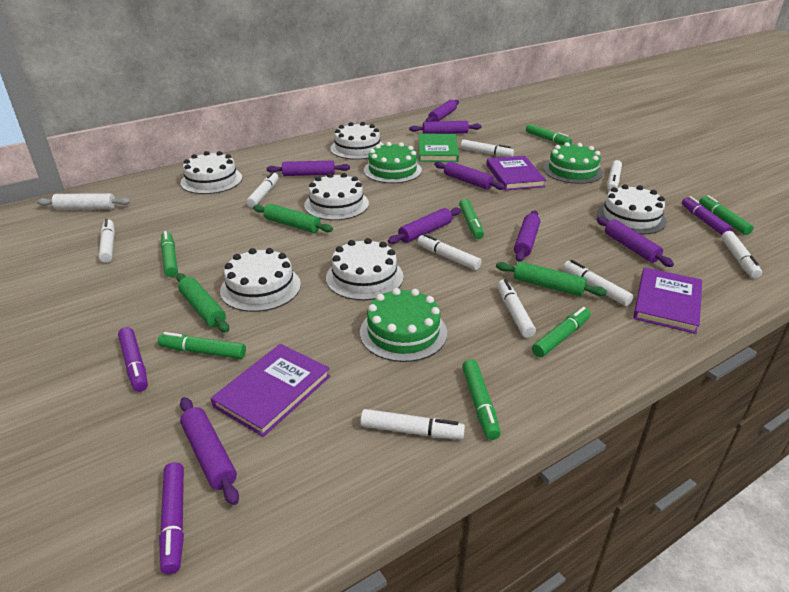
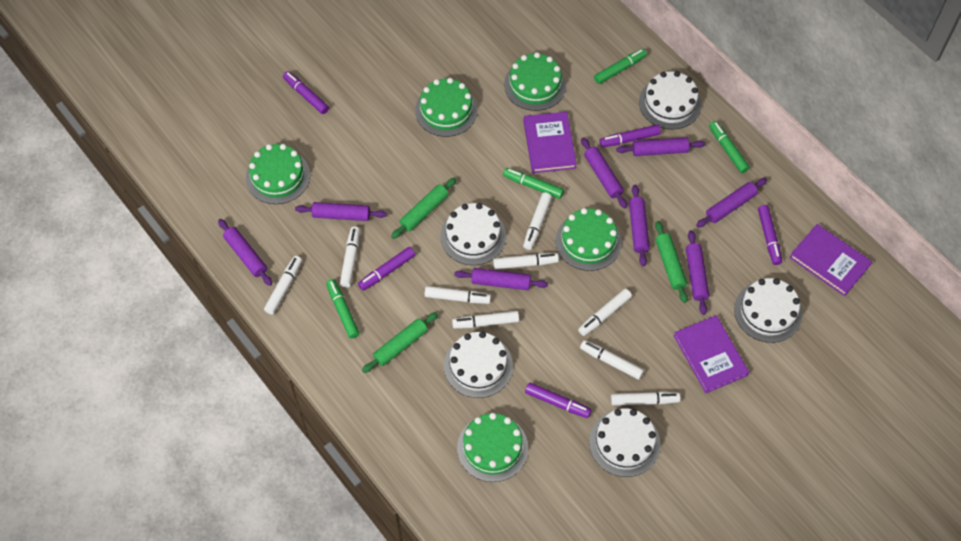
green book: [419,133,459,162] = 1 -> none = 0
green cake: [360,288,447,362] [364,142,422,183] [543,142,603,184] = 3 -> [246,144,310,204] [415,78,478,137] [457,413,528,482] [504,52,566,111] [556,208,622,271] = 5
green marker: [158,332,246,359] [161,231,178,277] [459,199,484,239] [462,359,501,440] [526,124,572,145] [532,307,591,357] [699,195,754,235] = 7 -> [326,279,359,339] [503,168,564,199] [594,49,647,84] [709,121,750,173] = 4
purple marker: [118,327,148,392] [159,462,184,574] [682,196,733,235] = 3 -> [283,71,329,114] [358,247,415,291] [525,383,592,418] [599,124,661,147] [758,205,782,265] = 5
white cake: [180,151,242,194] [220,248,301,312] [304,173,369,220] [326,238,404,300] [330,122,384,160] [597,184,667,235] = 6 -> [440,203,506,265] [444,331,513,398] [589,408,660,477] [639,71,702,130] [734,278,802,343] = 5
white rolling pin: [37,193,131,210] = 1 -> none = 0

